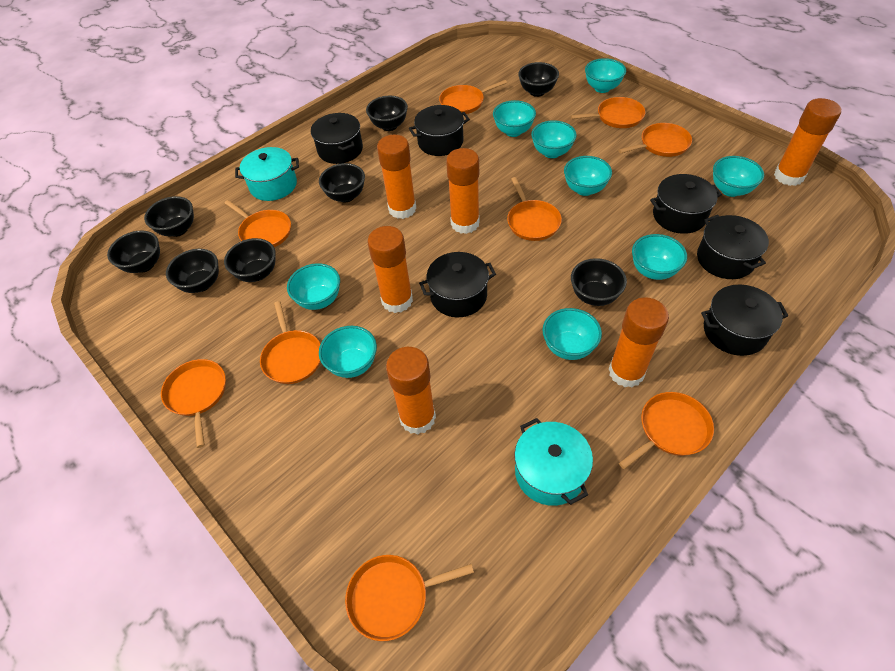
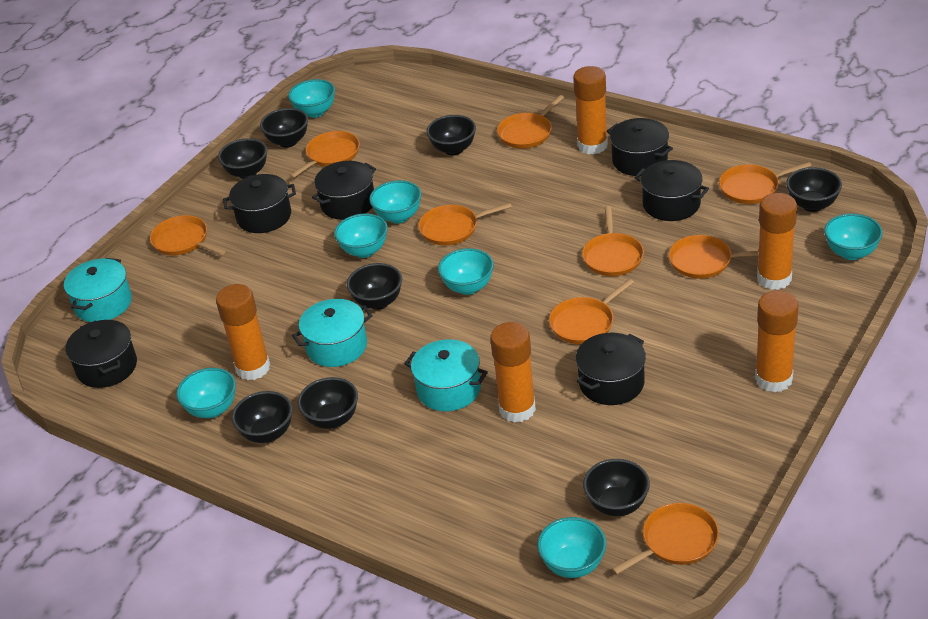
orange glue stick: [367,226,413,313] [377,135,416,219] [386,347,436,435] [446,148,480,234] [609,297,669,387] [774,98,841,186] = 6 -> [216,284,270,380] [490,322,536,423] [573,66,608,154] [755,291,799,393] [757,193,797,290] = 5
turquoise bowl: [287,263,340,310] [319,326,377,378] [493,100,536,137] [531,120,577,158] [542,308,602,360] [564,156,612,196] [585,58,626,93] [632,234,687,280] [713,156,764,197] = 9 -> [176,368,236,418] [288,79,335,118] [334,213,388,258] [369,180,421,224] [438,248,494,295] [537,517,606,578] [824,213,883,260] = 7
turquoise pot: [235,147,299,201] [514,418,593,506] = 2 -> [64,258,132,322] [292,299,373,367] [404,339,488,411] = 3

